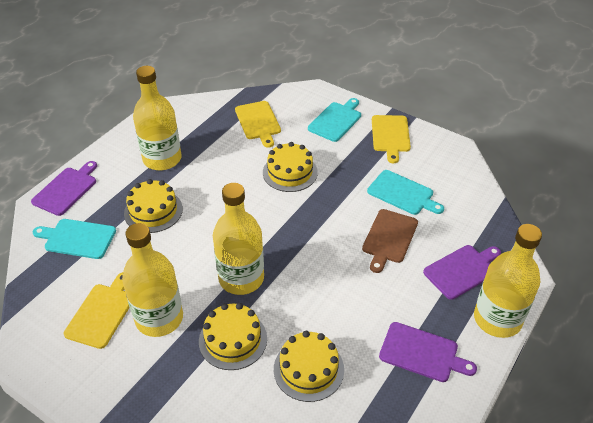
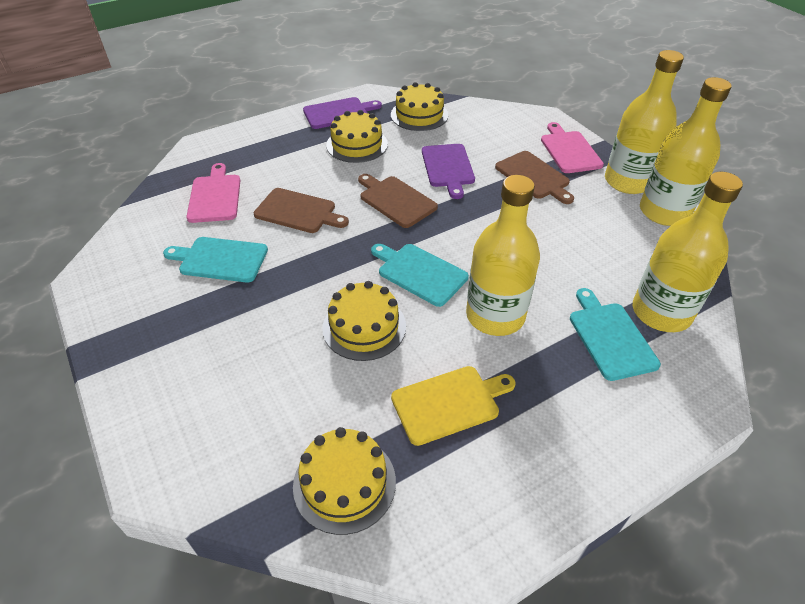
brown cutting board: [362,209,418,273] = 1 -> [254,188,349,233] [358,174,438,228] [495,151,574,204] = 3
pink cutting board: none = 0 -> [186,163,241,223] [541,122,604,173] = 2
purple cutting board: [31,161,97,216] [379,322,477,382] [423,245,501,300] = 3 -> [303,97,382,129] [422,144,475,199] = 2
yellow cutting board: [64,272,130,349] [235,101,281,148] [372,115,411,163] = 3 -> [391,366,516,446] = 1

